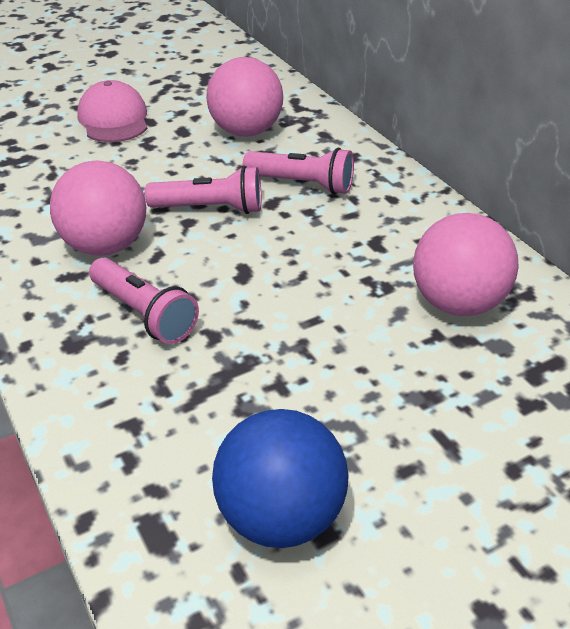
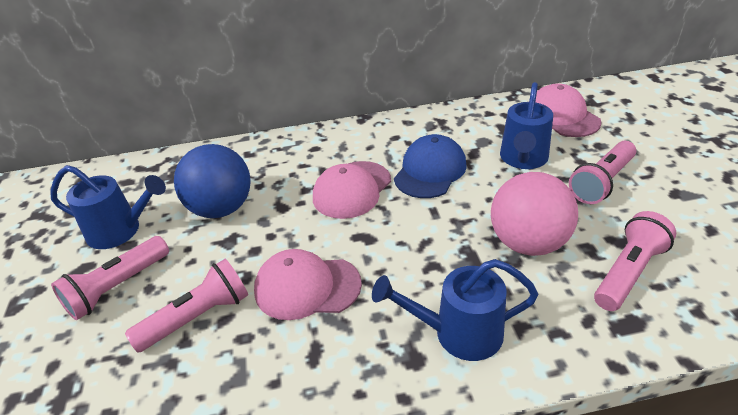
blue cap: none = 0 -> [394,134,467,198] = 1
blue watering can: none = 0 -> [50,165,166,249] [372,259,539,361] [500,82,553,169] = 3
pink ball: [50,160,146,256] [206,57,283,136] [413,213,519,316] = 3 -> [491,172,578,256] = 1
pink cap: [77,80,148,142] = 1 -> [254,249,362,320] [313,161,391,219] [535,84,602,137] = 3
pink flashlight: [89,258,199,344] [145,166,261,214] [243,148,354,195] = 3 -> [51,236,169,320] [125,259,248,353] [569,141,636,204] [594,211,676,311] = 4

